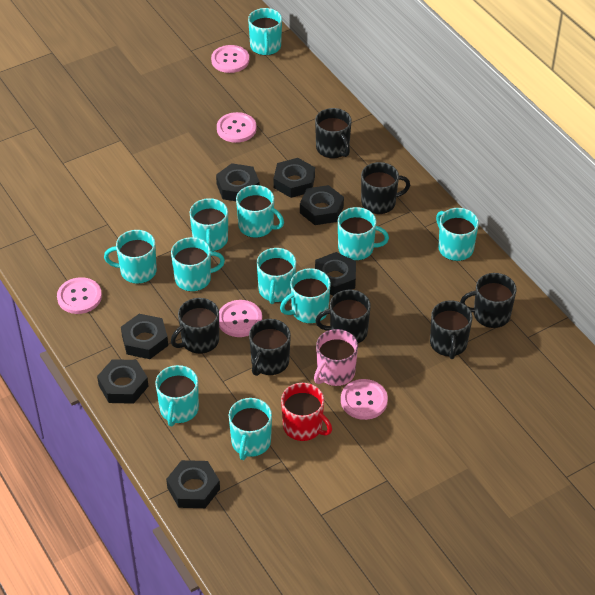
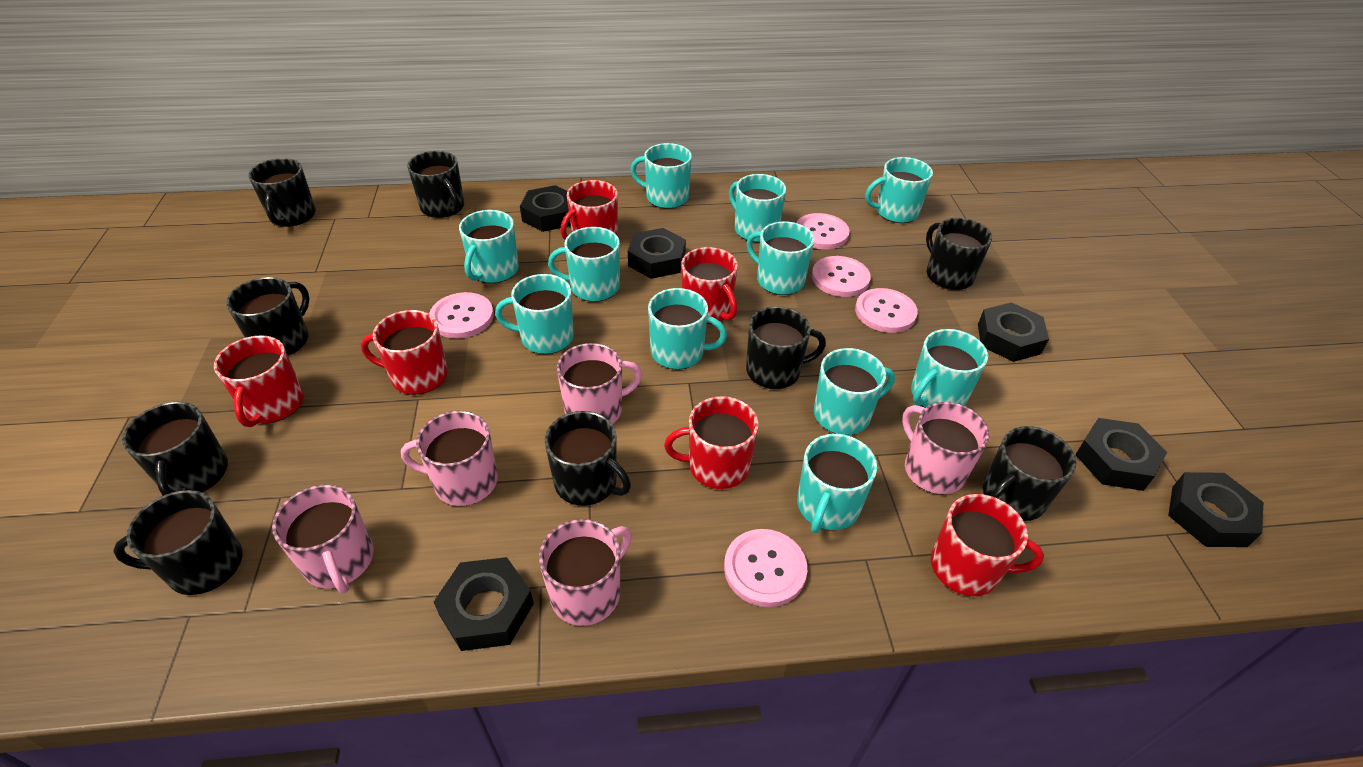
black mug: [171,298,219,354] [249,319,291,376] [315,108,352,159] [315,290,371,343] [361,162,410,214] [430,300,472,359] [460,273,517,328] = 7 -> [113,490,243,595] [122,402,228,496] [226,277,309,356] [248,158,316,227] [407,151,464,218] [545,411,631,506] [746,306,826,389] [926,218,992,290] [983,426,1076,521] = 9
black nut: [97,359,149,404] [121,314,168,359] [166,460,220,508] [216,163,260,201] [273,158,315,198] [300,185,344,225] [315,252,356,296] = 7 -> [434,557,534,651] [520,185,571,232] [628,228,686,279] [978,302,1049,362] [1075,418,1167,491] [1168,472,1263,547] = 6
pink mug: [314,329,358,386] = 1 -> [272,485,374,594] [401,411,498,506] [539,519,632,626] [557,343,642,424] [902,402,989,494] = 5
red mug: [281,383,332,441] = 1 -> [214,335,304,427] [361,310,448,395] [560,180,618,240] [664,396,758,489] [681,247,738,324] [931,494,1044,596] = 6

